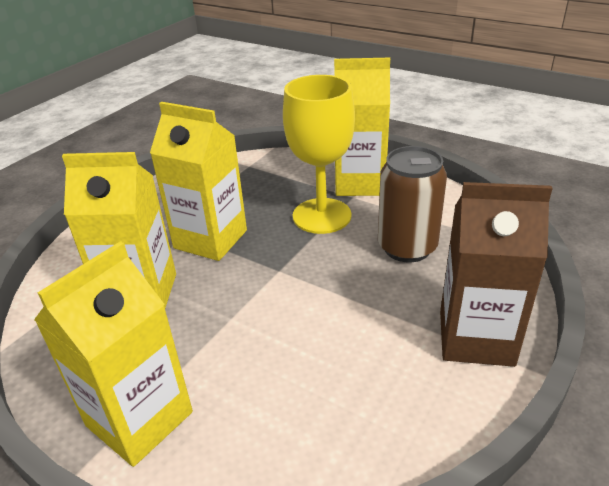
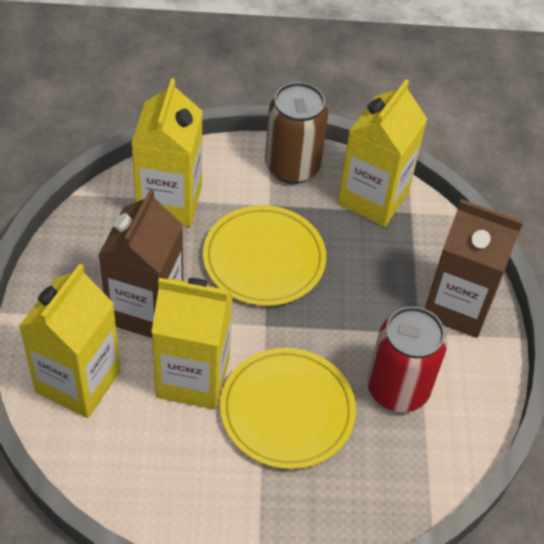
brown carton: [440,182,553,367] = 1 -> [98,189,183,338] [425,199,523,338] = 2
red can: none = 0 -> [367,306,447,412] = 1
yellow goblet: [283,75,355,234] = 1 -> none = 0
yellow plate: none = 0 -> [203,205,326,306] [220,348,356,469] = 2

